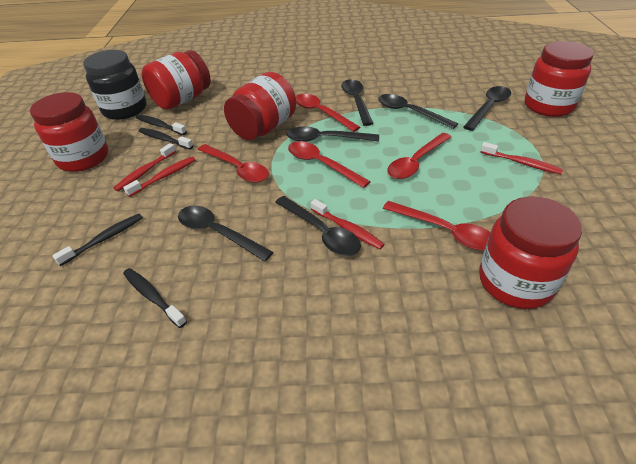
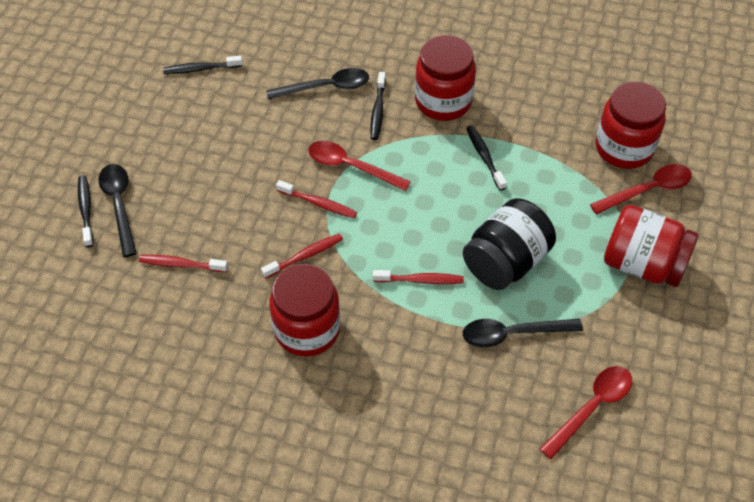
black spoon: [178,206,273,261] [275,196,361,256] [286,126,379,142] [341,79,374,126] [378,94,458,129] [464,86,511,131] = 6 -> [98,164,137,257] [266,68,369,99] [463,319,583,347] = 3
red jar: [30,92,109,172] [142,50,211,110] [224,72,296,140] [479,197,582,309] [525,41,594,117] = 5 -> [269,264,340,357] [415,35,476,121] [596,82,666,169] [604,205,698,287] = 4
red spoon: [198,144,269,183] [288,141,371,188] [295,94,360,132] [383,201,491,250] [387,133,451,179] = 5 -> [308,141,411,191] [540,366,632,459] [590,164,692,214] = 3

